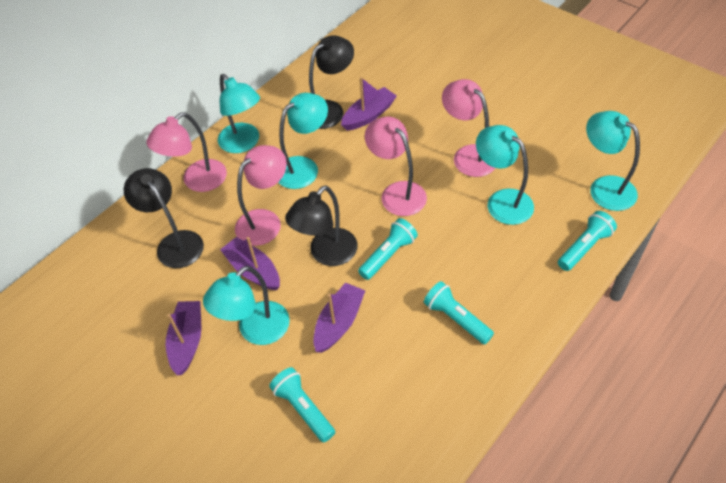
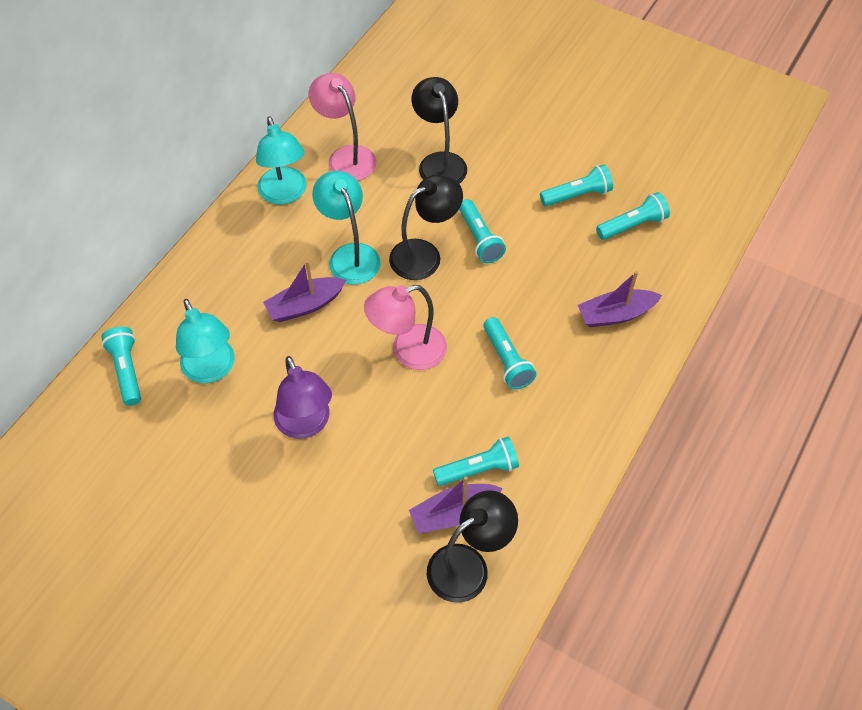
pink lamp: [146,112,227,192] [235,145,287,246] [365,117,427,216] [442,79,495,177] = 4 -> [309,73,377,181] [364,285,447,370] = 2
purple boat: [166,301,201,375] [220,237,280,290] [314,282,365,353] [341,77,397,131] = 4 -> [263,260,346,322] [409,476,502,534] [578,271,662,327] = 3
purple lamp: none = 0 -> [273,356,332,439] = 1
turquoise flashlight: [269,367,335,443] [358,218,418,280] [424,281,494,344] [558,211,617,271] = 4 -> [101,327,141,406] [433,436,519,486] [459,199,506,263] [483,317,536,390] [540,164,613,206] [596,192,670,240] = 6
turquoise lamp: [203,266,290,345] [218,74,260,153] [278,93,328,189] [476,125,534,225] [586,111,640,211] = 5 -> [176,299,235,383] [256,116,307,205] [312,171,381,285] = 3

